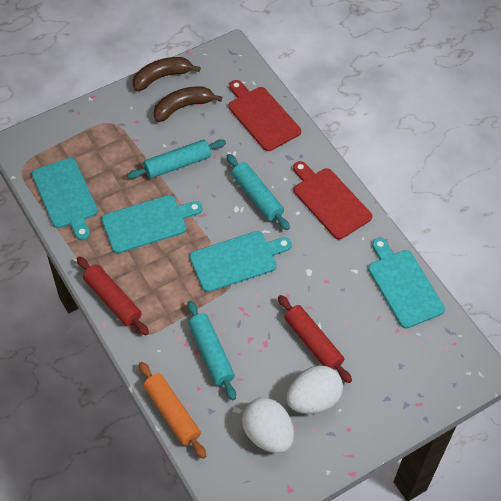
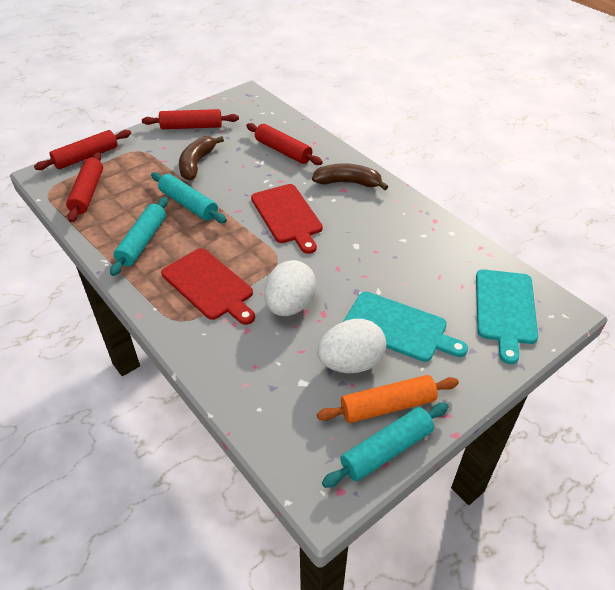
red rolling pin: [77,256,149,335] [278,295,352,383] = 2 -> [34,130,131,170] [66,152,103,222] [142,109,239,129] [246,123,323,165] = 4
turquoise cutting board: [32,158,98,240] [102,195,203,253] [190,231,292,292] [368,238,445,329] = 4 -> [343,292,468,362] [476,269,538,364] = 2

